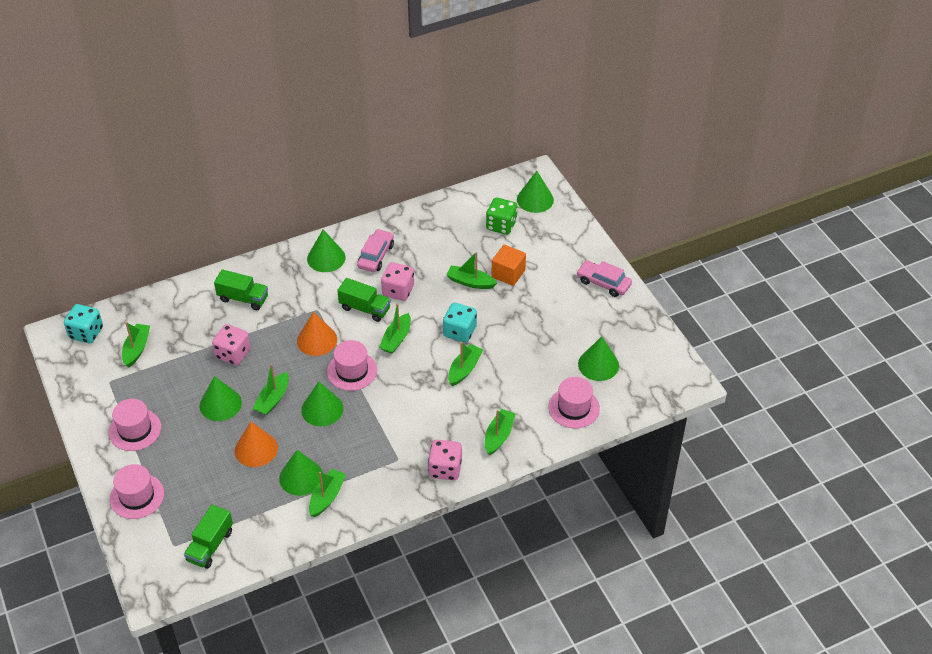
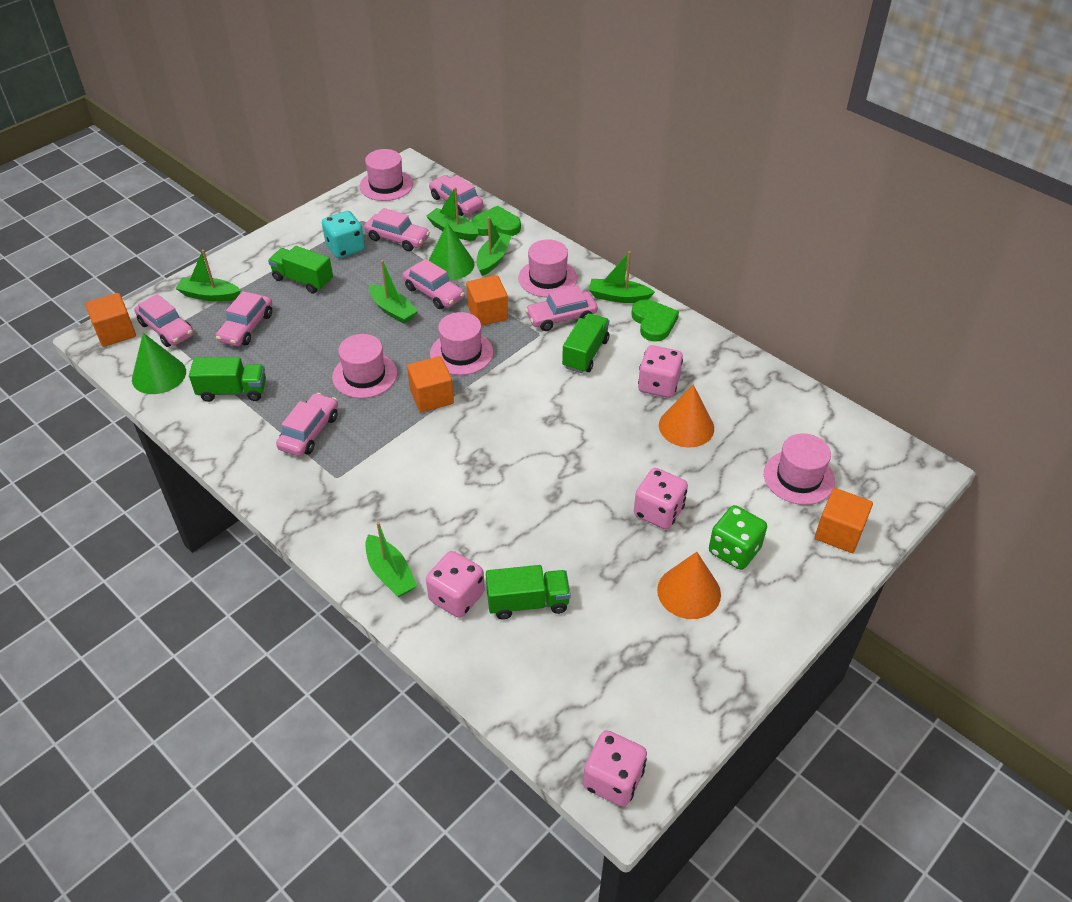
green boat: [122,322,150,367] [253,364,289,415] [309,469,346,517] [379,304,411,354] [447,252,497,289] [448,342,483,386] [485,409,516,455] = 7 -> [175,250,241,302] [366,522,417,597] [369,260,418,324] [426,187,479,241] [477,217,512,276] [589,251,655,303] = 6
green cone: [200,376,242,421] [279,450,323,496] [301,381,343,426] [307,229,345,272] [517,171,554,213] [578,337,619,381] = 6 -> [132,333,186,394] [429,223,474,280] = 2
green heart: none = 0 -> [471,206,521,236] [631,299,679,342] = 2
green truck: [184,505,233,569] [214,269,268,310] [337,278,391,322] = 3 -> [189,357,266,402] [268,246,333,294] [486,565,571,619] [562,313,609,373] = 4
orange cube: [491,245,526,286] = 1 -> [85,293,136,347] [407,356,454,412] [466,275,508,326] [815,488,873,553] = 4
pink car: [357,229,394,272] [577,260,632,297] = 2 -> [134,294,194,347] [216,291,273,346] [276,393,338,456] [364,208,430,251] [402,259,465,309] [429,175,483,216] [525,286,598,331] = 7
pink dice: [212,324,250,365] [381,262,414,301] [428,440,462,480] = 3 -> [426,551,485,618] [583,730,647,807] [634,468,688,529] [638,345,683,398] = 4
pink hat: [109,399,161,451] [110,464,164,519] [327,340,377,391] [549,377,600,428] = 4 -> [332,334,397,398] [360,149,413,201] [430,312,493,375] [518,239,577,297] [764,433,835,505] = 5
turquoise dice: [64,304,103,343] [443,303,477,343] = 2 -> [322,211,365,258] = 1

